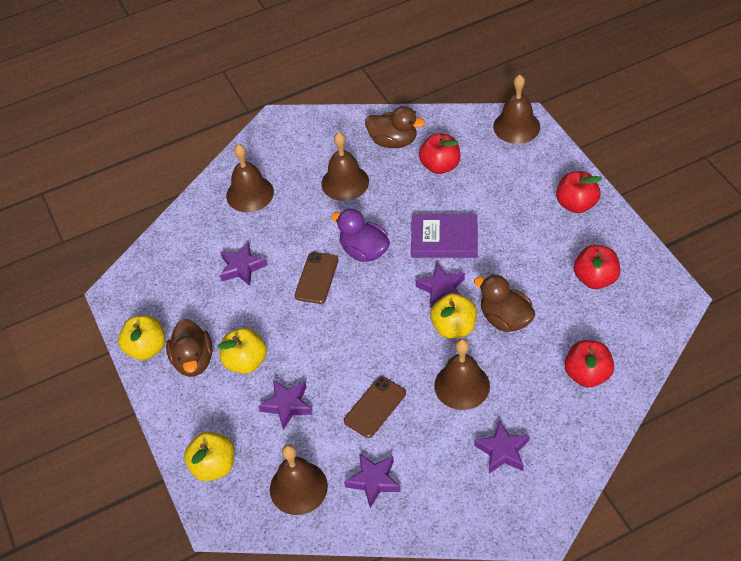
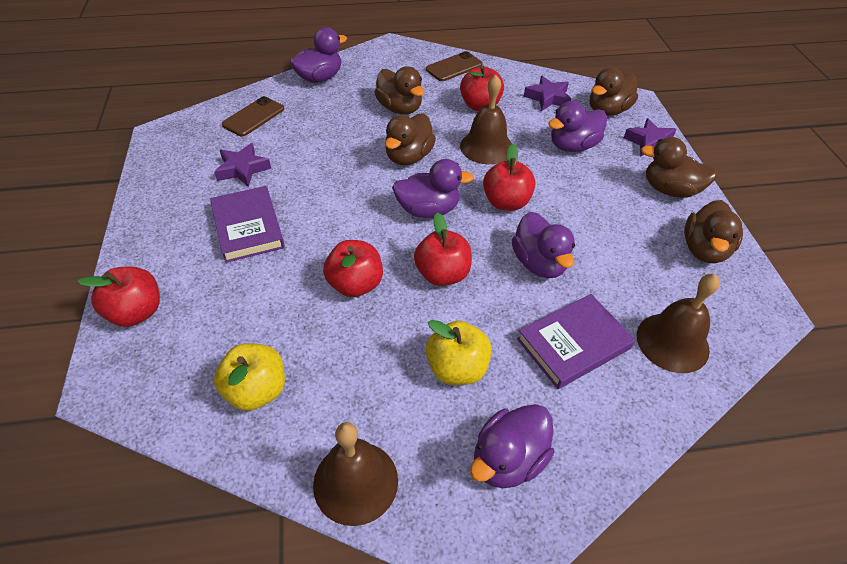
brown bell: [226,144,274,212] [270,444,328,515] [321,132,369,201] [434,339,490,410] [493,75,540,144] = 5 -> [313,422,398,526] [460,75,512,164] [637,274,720,373] = 3
brown duck: [166,319,213,377] [365,106,425,148] [474,274,535,332] = 3 -> [374,66,425,114] [385,113,436,165] [590,67,638,116] [641,137,718,198] [684,200,743,263] = 5
purple book: [411,214,478,258] = 1 -> [210,186,285,263] [517,294,635,389] = 2
purple duck: [331,209,390,262] = 1 -> [289,27,347,83] [392,159,474,218] [470,404,554,488] [512,212,575,278] [548,101,607,152] = 5
purple star: [220,242,267,286] [258,380,312,430] [344,453,401,508] [416,263,465,309] [474,420,530,474] = 5 -> [214,143,271,187] [524,76,571,111] [624,118,677,157] = 3
red apple: [419,133,460,174] [556,171,602,213] [565,340,614,387] [574,245,620,289] = 4 -> [77,267,160,327] [323,240,383,297] [414,212,472,286] [460,65,504,111] [483,144,536,211] = 5
yellow apple: [118,316,165,360] [184,432,234,481] [218,328,267,374] [430,293,477,338] = 4 -> [214,343,285,411] [426,320,492,385] = 2

